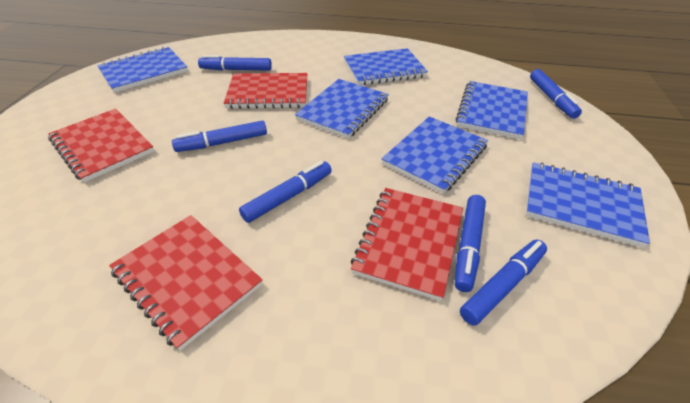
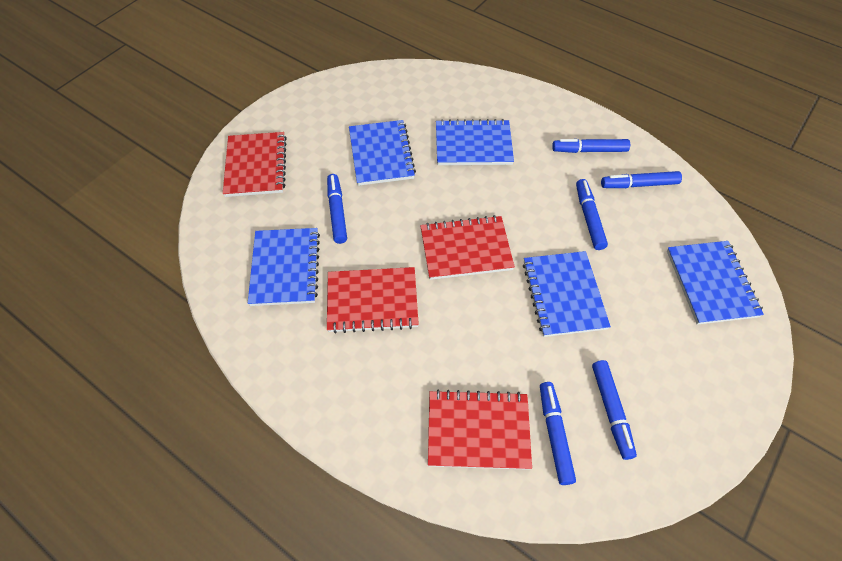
blue notebook: [97,47,188,93] [295,79,389,139] [344,48,428,85] [381,117,488,194] [456,81,528,139] [526,162,650,248] = 6 -> [248,228,320,306] [349,120,416,186] [436,119,514,165] [523,251,611,337] [667,241,764,325] = 5

